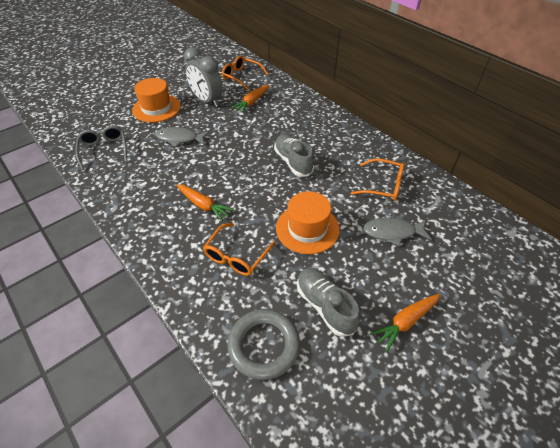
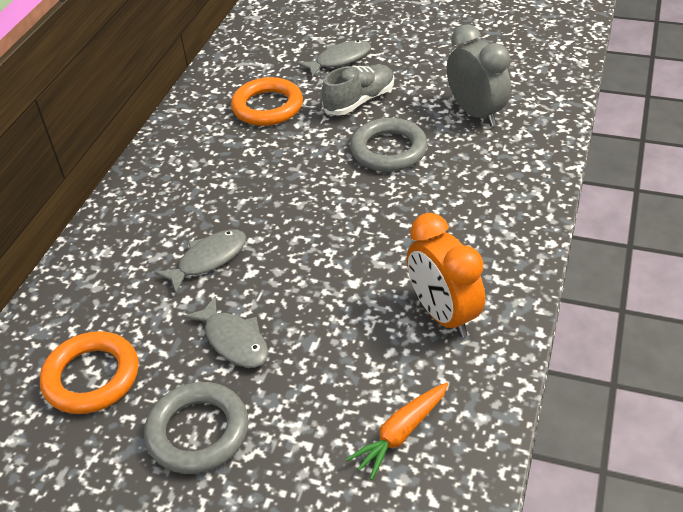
grey fish: [155,127,209,147] [363,218,431,246] = 2 -> [154,230,246,293] [183,296,268,368] [297,40,371,77] = 3
grey glasses: [75,126,127,170] = 1 -> none = 0
grey ring: [228,309,300,380] = 1 -> [144,382,249,474] [350,118,428,172] = 2
grey shoe: [274,134,314,177] [297,268,360,337] = 2 -> [321,65,394,115] = 1
orange carrot: [177,184,234,221] [231,85,269,113] [370,294,440,352] = 3 -> [346,382,448,480] = 1
orange clock: none = 0 -> [407,213,485,337] = 1
orange glasses: [203,223,276,276] [222,56,269,90] [351,158,404,201] = 3 -> none = 0
orange hat: [132,78,181,123] [276,191,340,254] = 2 -> none = 0
orange ring: none = 0 -> [40,331,139,414] [231,77,303,126] = 2

